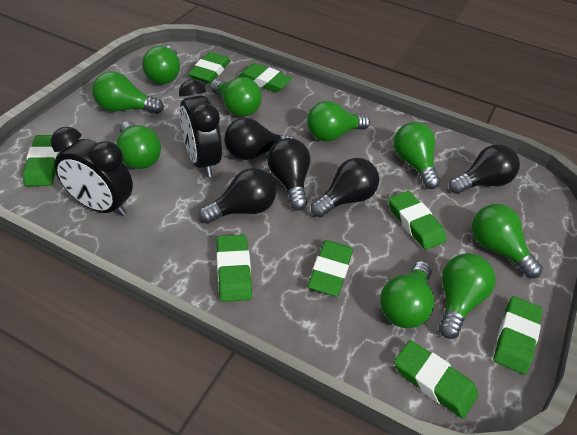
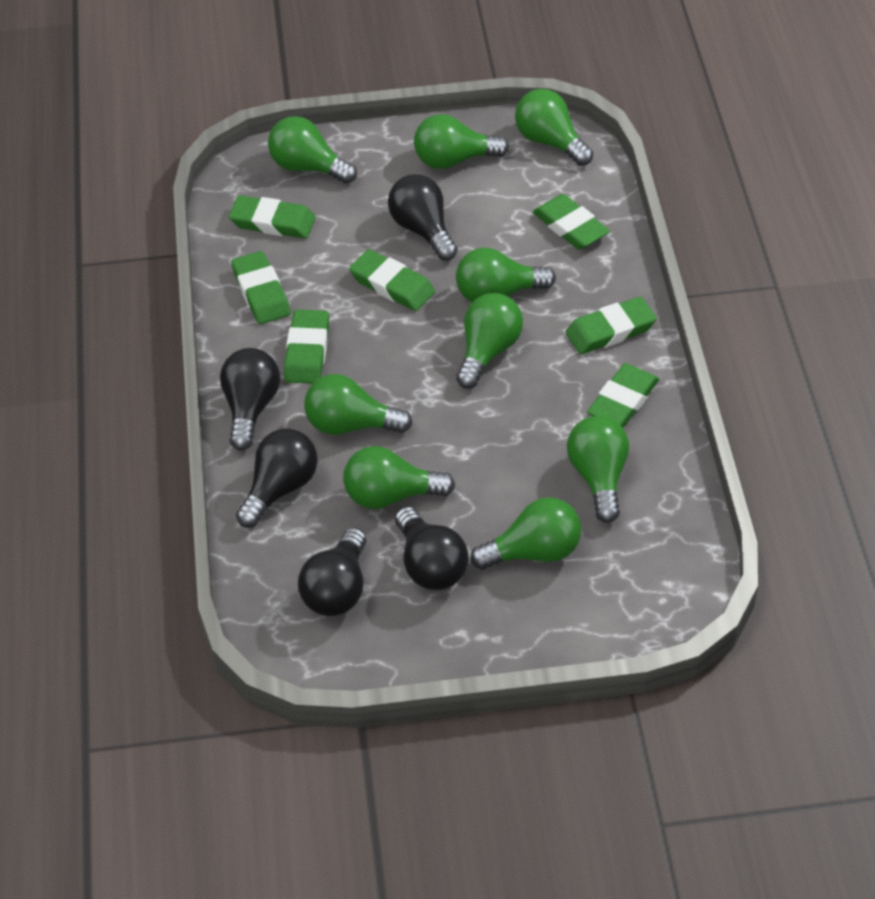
black clock: [51,127,133,216] [179,79,222,177] = 2 -> none = 0
green eraser: [23,135,62,186] [188,52,230,83] [217,234,252,302] [238,63,293,92] [308,240,353,296] [389,191,446,250] [394,340,478,419] [493,296,542,375] = 8 -> [229,195,316,239] [231,251,291,324] [284,309,329,384] [349,249,435,311] [533,194,610,250] [565,297,657,354] [587,363,659,428] = 7

